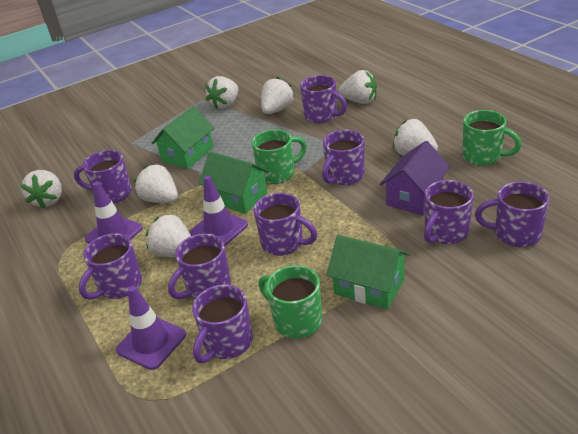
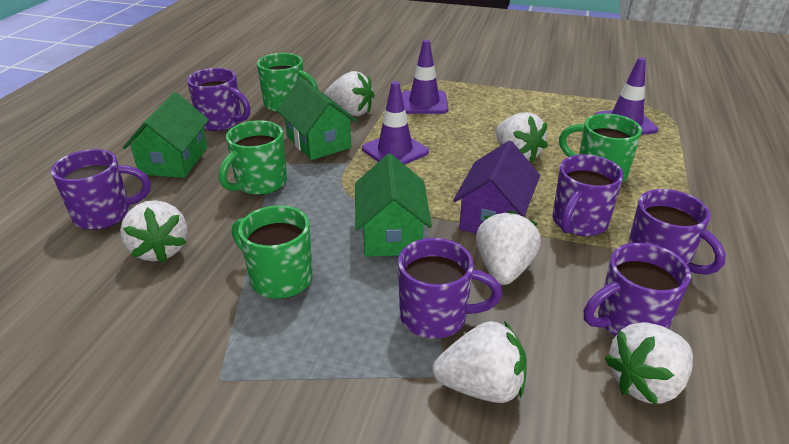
green mug: [251,130,307,184] [259,265,322,339] [462,110,522,166] = 3 -> [219,120,287,195] [232,205,313,299] [257,53,318,113] [559,114,642,183] = 4
purple mug: [74,150,132,204] [79,233,142,300] [168,233,231,299] [192,284,253,363] [254,193,317,256] [300,75,347,123] [322,130,365,185] [424,180,474,244] [475,181,549,247] = 9 -> [51,149,151,230] [187,68,251,131] [398,238,502,339] [553,154,624,236] [584,243,691,337] [628,189,726,275] = 6
white strawberry: [21,170,62,208] [134,164,178,203] [146,214,191,257] [205,76,238,109] [261,77,295,114] [339,70,377,104] [393,119,438,155] = 7 -> [120,200,188,263] [324,71,374,116] [432,321,527,403] [476,210,541,285] [496,112,548,163] [604,322,693,405] = 6

